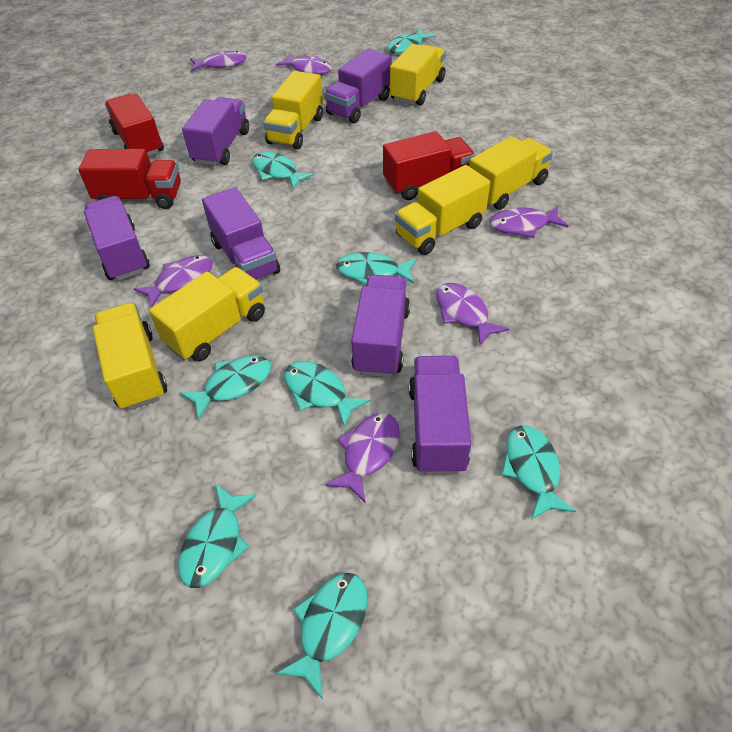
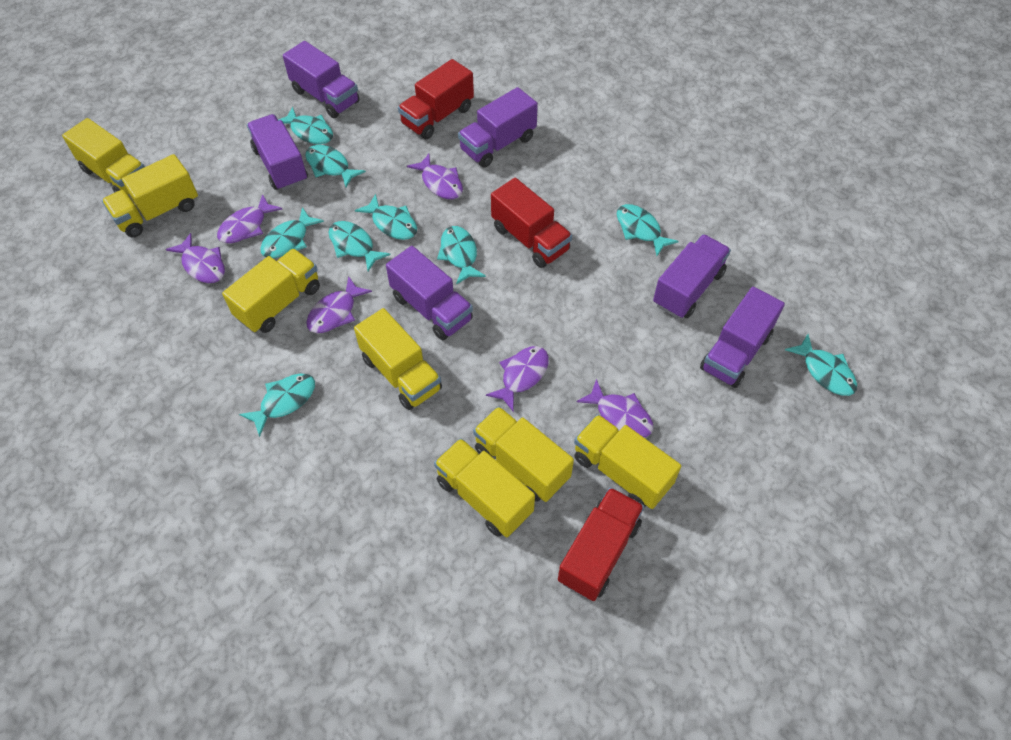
turquoise fish: [178,484,257,588] [180,355,271,420] [252,152,314,190] [276,573,368,699] [284,361,371,427] [336,252,417,285] [387,29,436,53] [501,425,576,520] = 8 -> [239,373,315,437] [260,207,324,258] [278,107,333,144] [305,145,366,187] [328,221,391,271] [355,194,417,240] [437,226,486,285] [617,204,679,256] [785,334,857,396] = 9
yellow truck: [93,303,167,410] [149,267,265,362] [263,71,323,149] [390,44,446,106] [395,165,490,255] [469,136,553,210] = 6 -> [62,118,145,195] [102,154,198,237] [222,248,320,333] [354,308,442,410] [434,438,535,537] [473,406,574,502] [574,414,681,509] = 7

